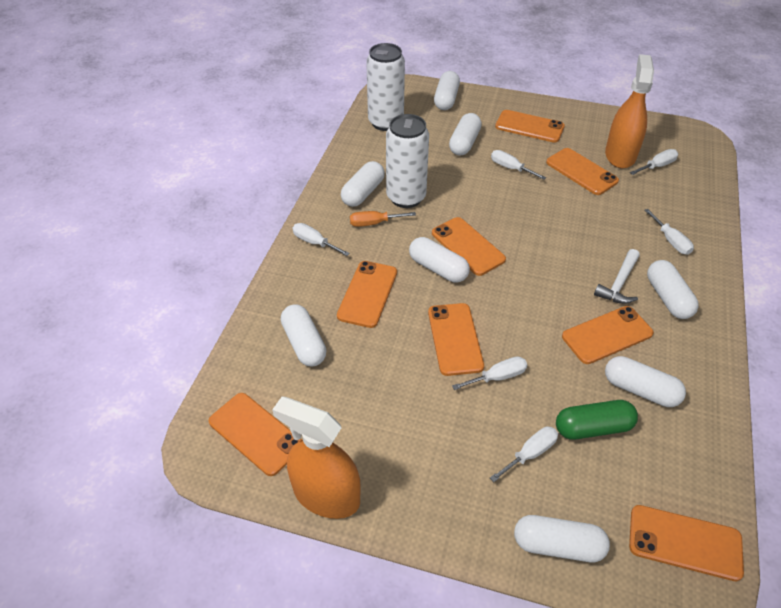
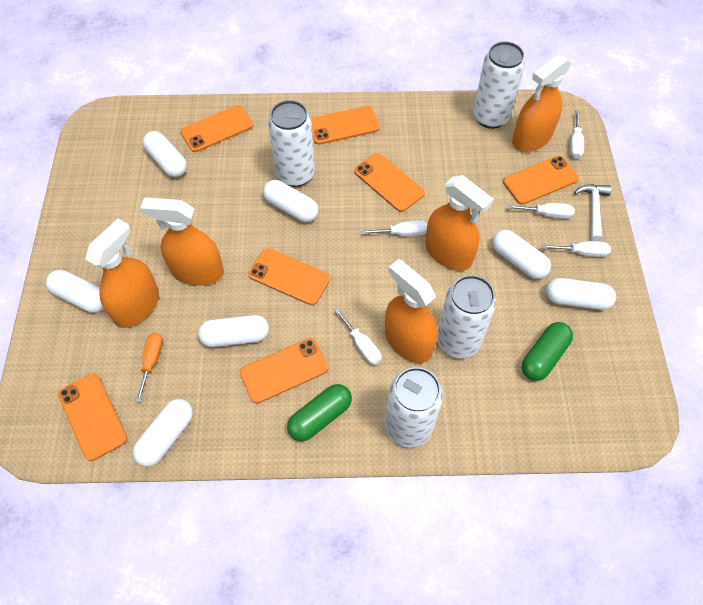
green capsule: [556,400,638,440] = 1 -> [287,384,352,441] [522,322,573,381] = 2
orange phone: [209,393,302,476] [337,261,397,328] [428,303,484,376] [432,217,506,276] [495,110,565,143] [546,148,619,195] [562,306,654,364] [629,505,744,581] = 8 -> [58,374,127,461] [180,105,253,152] [240,338,328,404] [248,248,330,305] [311,106,380,145] [354,153,425,212] [503,156,579,205] = 7
orange spray bottle: [272,397,361,519] [605,54,654,169] = 2 -> [85,219,159,328] [140,198,224,286] [385,259,438,363] [425,175,494,271] [512,54,571,152] = 5
white can: [366,43,405,131] [386,114,429,208] = 2 -> [268,100,315,187] [385,367,443,448] [437,275,496,358] [473,41,525,129] = 4
white capsule: [281,305,326,366] [341,161,385,207] [409,237,470,283] [434,71,460,110] [449,113,482,156] [514,515,610,562] [605,356,686,407] [647,260,699,319] = 8 -> [46,270,104,313] [132,399,193,467] [143,131,187,177] [198,315,269,347] [263,180,319,222] [492,230,551,279] [546,278,616,310] = 7
white screwdriver: [292,223,350,256] [452,356,527,390] [490,426,558,482] [491,150,546,180] [630,149,678,175] [644,209,694,255] = 6 -> [335,308,382,365] [361,220,427,236] [508,203,575,219] [542,241,611,257] [570,111,584,159] = 5

